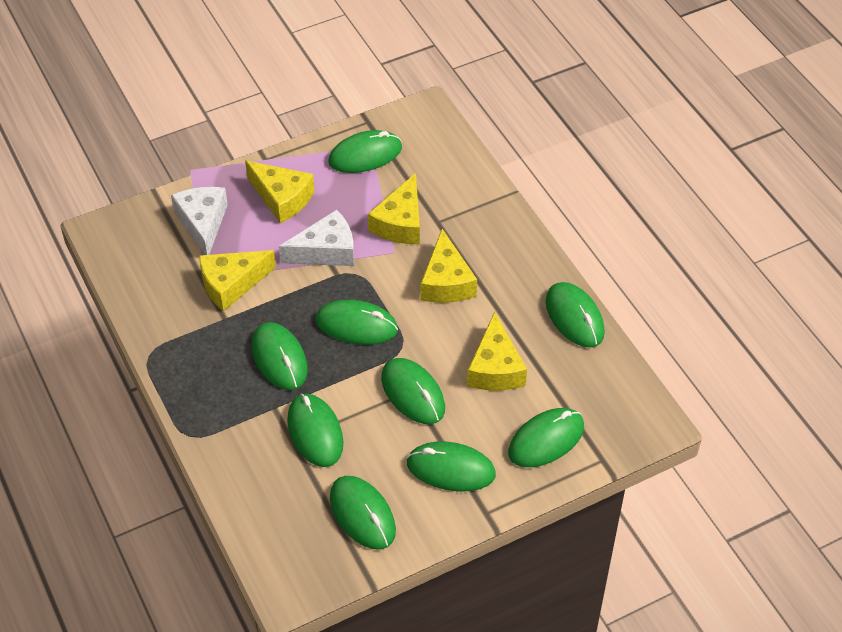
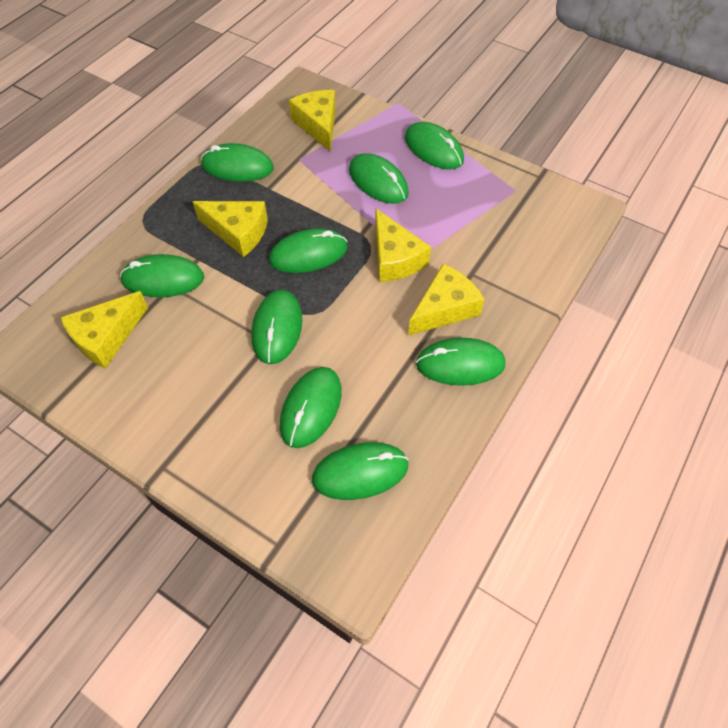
white cheese: [171,187,228,255] [279,209,354,266] = 2 -> none = 0

